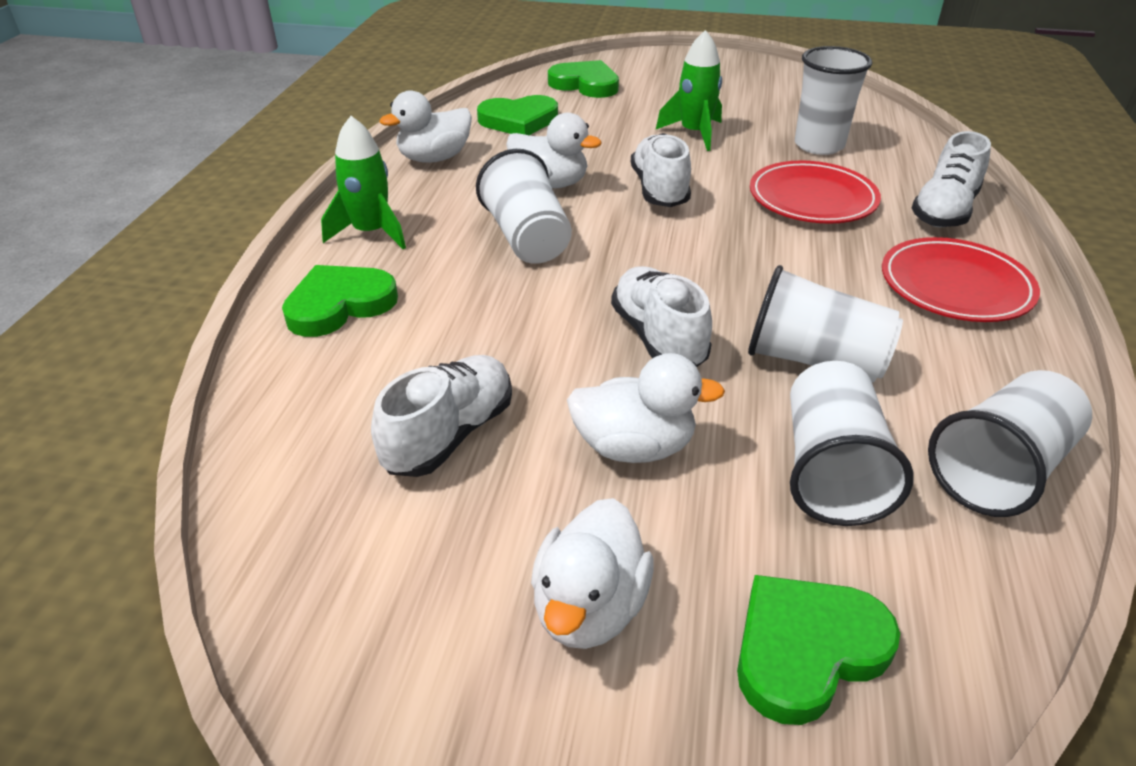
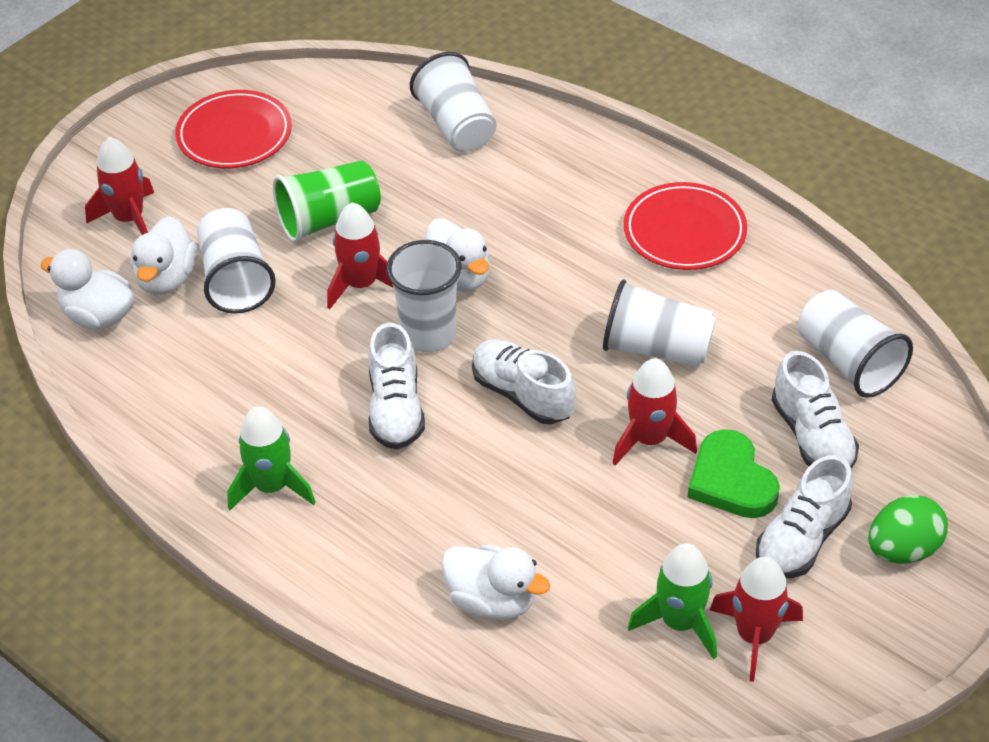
green cup: none = 0 -> [273,161,381,242] = 1
green egg: none = 0 -> [868,495,948,564] = 1
green heart: [282,265,398,337] [477,95,558,135] [548,60,619,98] [737,575,900,725] = 4 -> [687,429,780,518] = 1
red rocket: none = 0 -> [85,137,154,235] [327,202,393,309] [613,358,697,465] [710,557,803,682] = 4

